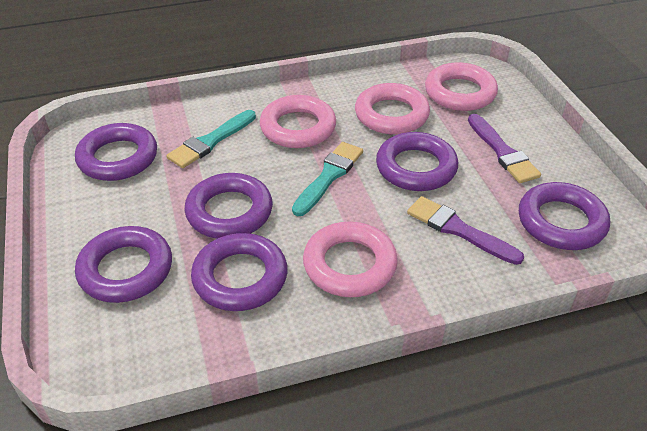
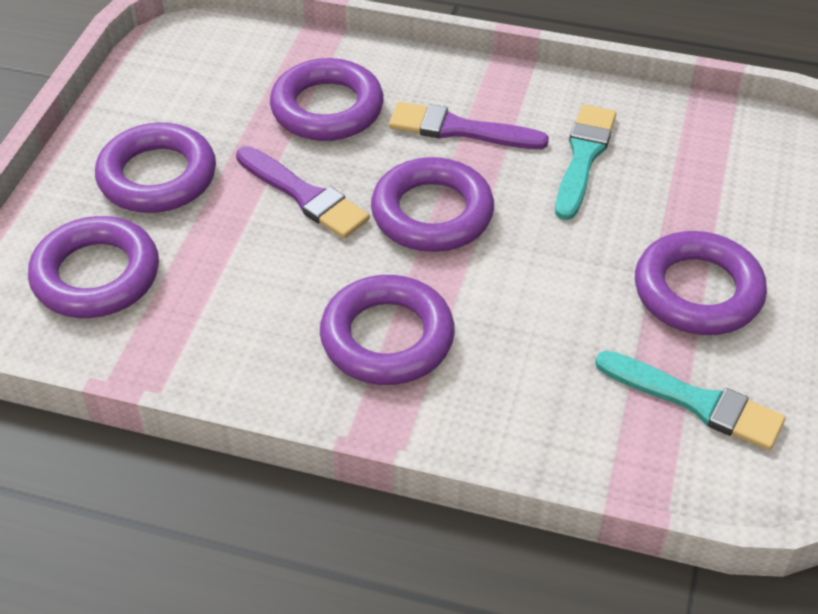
pink ring: [260,95,336,148] [303,222,398,297] [355,83,430,135] [425,62,498,111] = 4 -> none = 0

